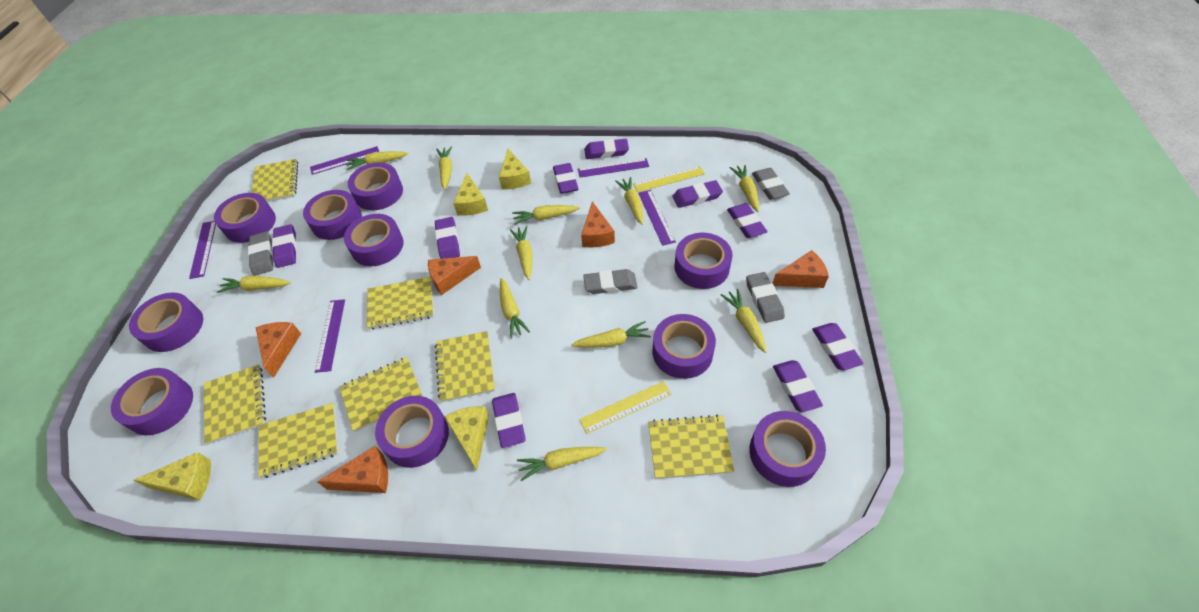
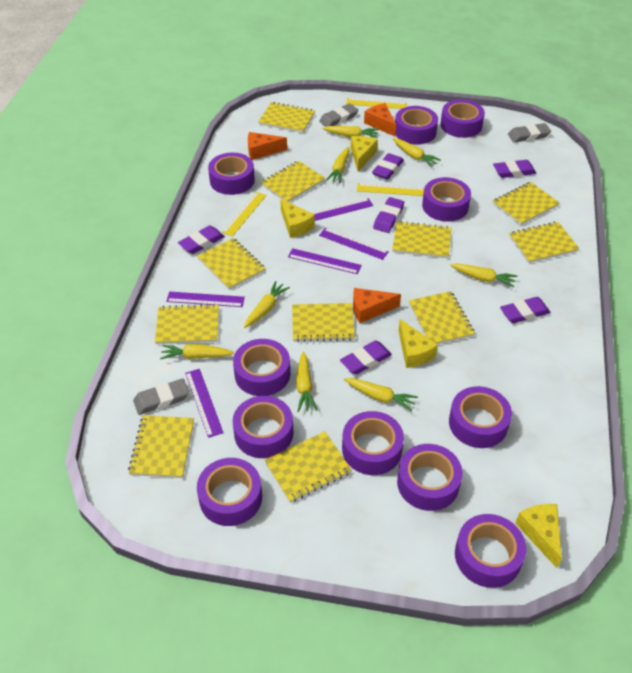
grey eraser: [248,232,273,276] [583,269,638,294] [746,272,785,323] [752,168,790,200] = 4 -> [133,378,189,415] [319,103,358,127] [508,123,551,143] = 3
orange cheese: [256,322,301,378] [317,446,388,493] [428,256,481,295] [581,201,615,247] [772,250,829,288] = 5 -> [248,132,287,160] [353,288,401,323] [364,103,396,136] = 3
purple eraser: [272,224,297,268] [435,217,460,259] [492,393,525,448] [553,163,579,194] [584,139,629,159] [672,180,723,208] [727,203,768,238] [773,360,823,412] [812,323,863,370] = 9 -> [178,225,225,254] [340,340,392,375] [372,153,404,179] [373,197,404,233] [493,160,536,178] [500,297,551,323] = 6
purple tape: [111,368,193,435] [129,292,203,352] [214,193,276,243] [303,190,362,240] [344,214,404,266] [348,163,403,210] [375,396,449,468] [652,314,716,379] [675,233,733,289] [749,411,826,487] = 10 -> [197,458,262,526] [208,152,255,195] [233,339,290,396] [233,396,293,458] [342,411,404,475] [395,106,438,145] [397,444,463,511] [422,177,471,221] [440,99,485,138] [449,386,512,448] [455,514,526,588] = 11
yellow carrot: [217,276,291,293] [346,151,408,170] [436,146,452,190] [500,278,530,338] [510,226,532,280] [512,205,580,225] [517,447,607,481] [571,321,651,348] [615,177,643,225] [721,289,767,353] [730,165,759,212] = 11 -> [160,344,234,359] [244,281,290,328] [296,352,317,412] [322,126,379,138] [326,147,350,183] [344,378,418,411] [393,138,441,167] [450,263,517,288] = 8
yellow notebook: [204,365,266,444] [252,159,298,202] [259,403,338,478] [339,357,422,432] [367,277,434,330] [435,331,495,402] [648,415,734,479] = 7 -> [128,415,194,478] [155,304,219,344] [197,238,265,290] [258,102,315,133] [261,161,325,202] [264,431,352,503] [292,303,355,342] [392,221,451,258] [409,291,475,344] [493,182,560,225] [509,222,580,263] = 11
yellow ruler: [579,381,672,434] [633,166,705,192] = 2 -> [221,192,266,237] [346,98,407,109] [357,183,424,196] = 3

